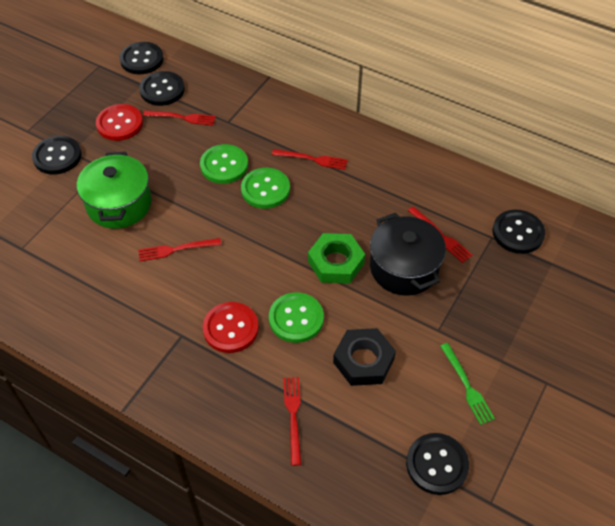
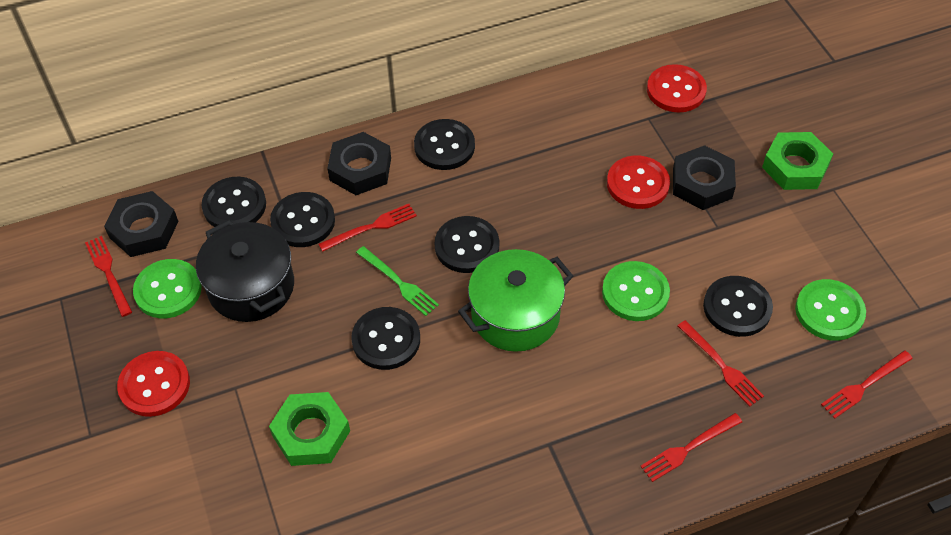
black button: [32,136,82,175] [119,42,164,75] [139,71,185,106] [406,433,469,495] [492,210,545,254] = 5 -> [202,177,266,227] [270,192,335,247] [351,307,420,370] [414,119,475,170] [434,216,499,273] [703,276,773,337] = 6
black nut: [333,328,396,386] = 1 -> [104,191,178,257] [327,132,391,195] [673,145,736,210] = 3
green nut: [308,233,365,284] = 1 -> [269,392,350,466] [762,132,833,190] = 2
red button: [96,104,143,141] [203,302,259,353] = 2 -> [117,351,190,417] [607,156,670,209] [647,64,707,112] = 3

